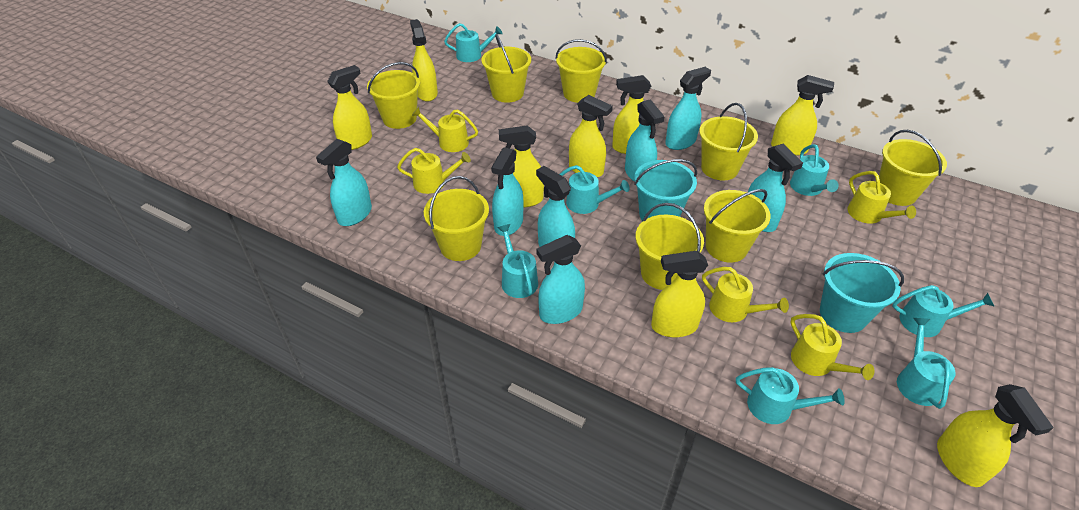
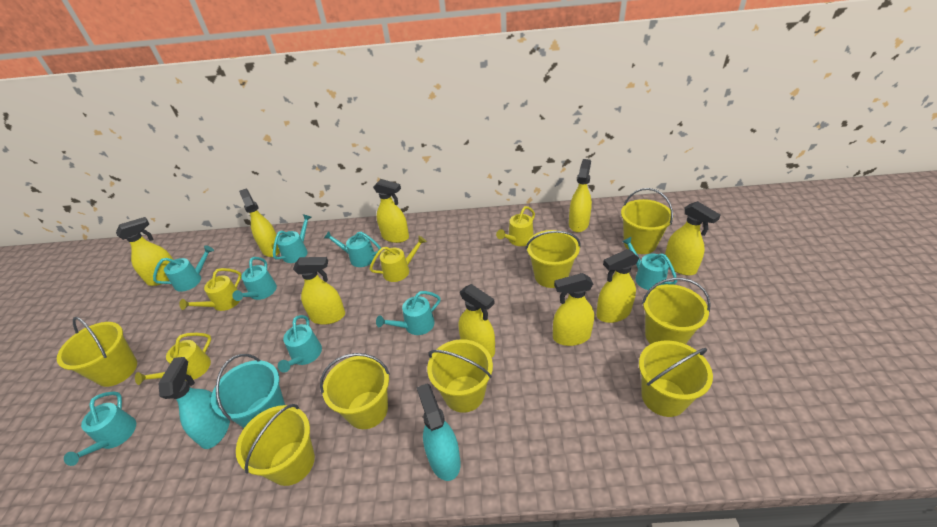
turquoise bucket: [634,159,697,221] [820,253,904,333] = 2 -> [211,354,285,428] = 1
turquoise spray bottle: [316,139,372,226] [491,147,523,236] [536,166,575,247] [537,235,585,324] [625,99,665,182] [665,67,711,150] [748,144,803,232] = 7 -> [159,357,230,449] [417,383,461,481] = 2
turquoise watering can: [444,23,503,62] [498,224,538,298] [559,165,630,214] [736,367,845,424] [790,144,839,196] [892,285,995,337] [897,318,956,409] = 7 -> [64,391,136,466] [153,245,214,292] [232,257,277,301] [273,214,312,263] [278,315,322,373] [323,231,381,267] [376,291,441,335] [622,237,677,290] = 8
yellow spray bottle: [327,65,372,150] [410,19,438,102] [499,126,544,208] [569,95,613,177] [612,75,651,154] [651,251,708,337] [771,75,834,156] [937,384,1054,487] = 8 -> [116,217,173,286] [239,189,280,257] [293,257,345,325] [373,179,409,243] [459,284,495,358] [553,273,594,346] [569,159,592,232] [596,249,639,323] [665,201,721,275] = 9
yellow watering can: [397,148,471,194] [412,107,478,152] [702,267,789,322] [790,314,875,380] [847,171,916,224] = 5 -> [135,333,211,385] [179,268,241,311] [369,236,427,282] [496,206,535,246] = 4

